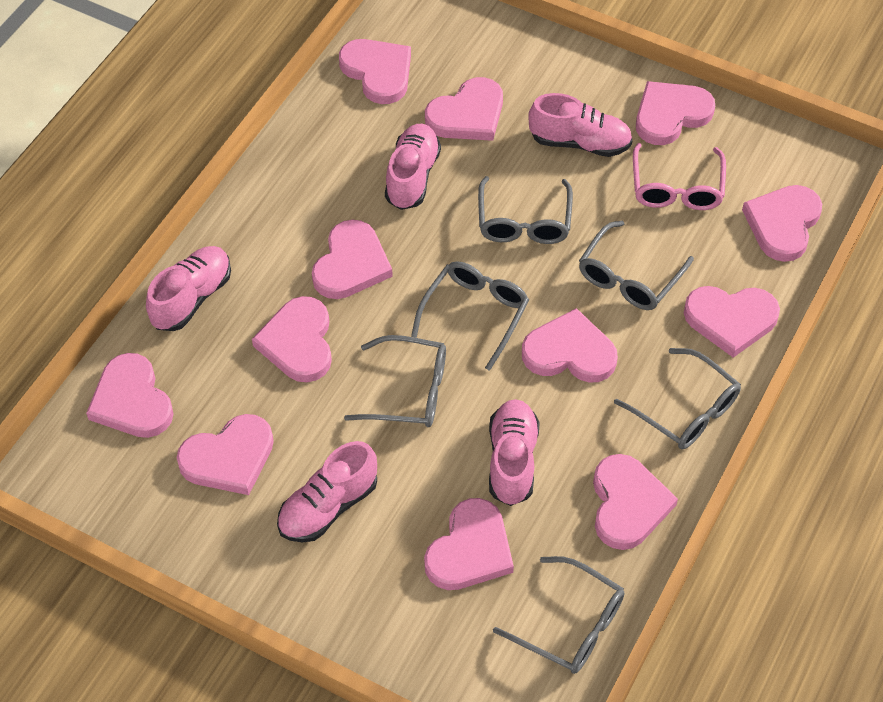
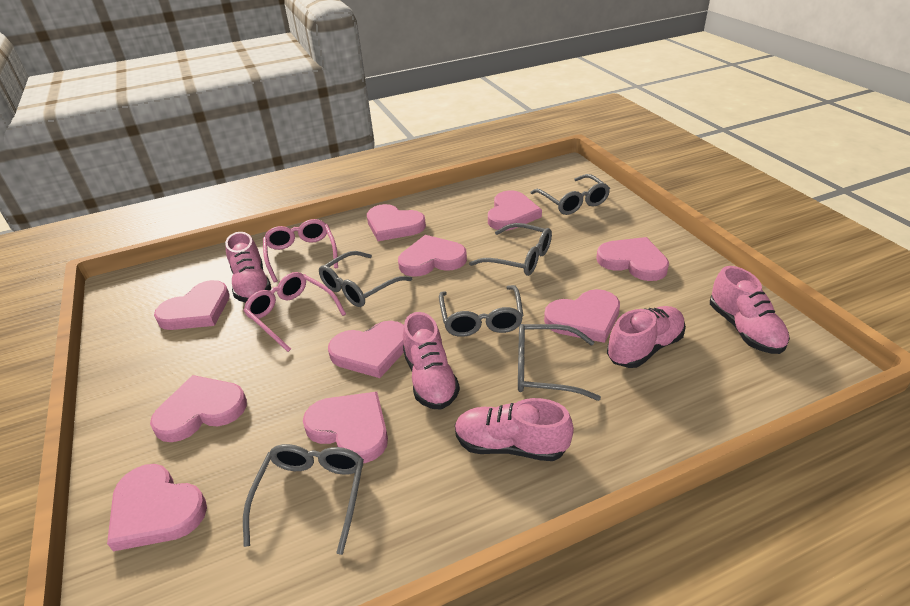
pink glasses: [633,143,726,210] = 1 -> [243,272,346,352] [263,219,338,283] = 2
pink heart: [86,353,174,438] [177,414,274,495] [252,296,332,382] [312,219,393,299] [339,39,411,104] [424,498,514,590] [425,77,503,141] [522,308,618,383] [593,454,678,550] [636,81,715,145] [684,286,780,358] [742,185,822,262] = 12 -> [107,464,207,551] [150,375,247,442] [154,280,230,330] [303,392,388,463] [328,321,404,378] [367,204,426,241] [398,235,467,277] [488,190,542,231] [544,289,620,343] [596,237,669,281] = 10

